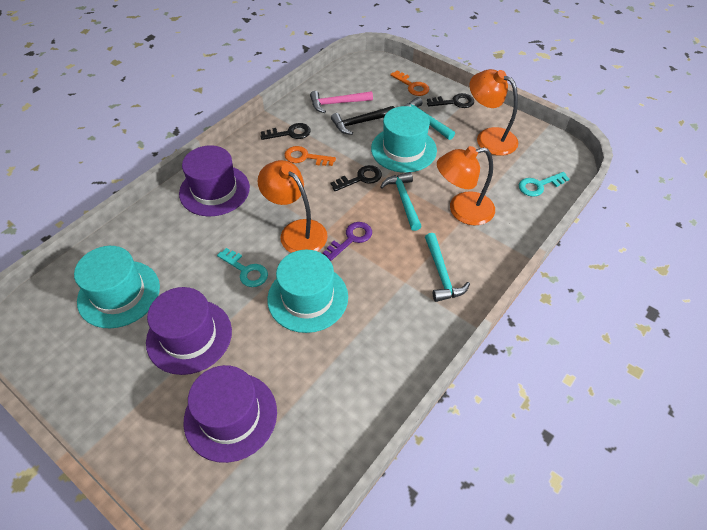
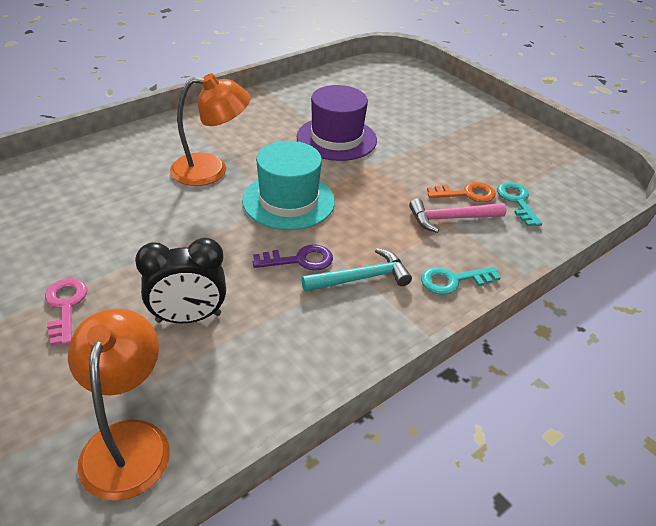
black clock: none = 0 -> [135,238,226,323] = 1
black hammer: [331,106,395,135] = 1 -> none = 0
black key: [260,123,311,140] [331,165,382,191] [427,93,474,108] = 3 -> none = 0
orange key: [284,146,336,166] [390,70,429,96] = 2 -> [427,182,496,202] = 1
orange lamp: [257,160,328,253] [437,146,495,225] [469,69,518,156] = 3 -> [68,308,170,501] [170,73,250,186] = 2
pink key: none = 0 -> [45,278,87,346] = 1
purple hat: [146,287,232,375] [179,145,250,216] [184,365,277,463] = 3 -> [297,85,377,161] = 1
turquoise hammer: [380,172,422,231] [405,97,455,140] [425,233,470,302] = 3 -> [301,248,412,292] = 1
turquoise hat: [74,246,160,328] [267,250,348,333] [371,106,437,173] = 3 -> [242,141,335,230] = 1

